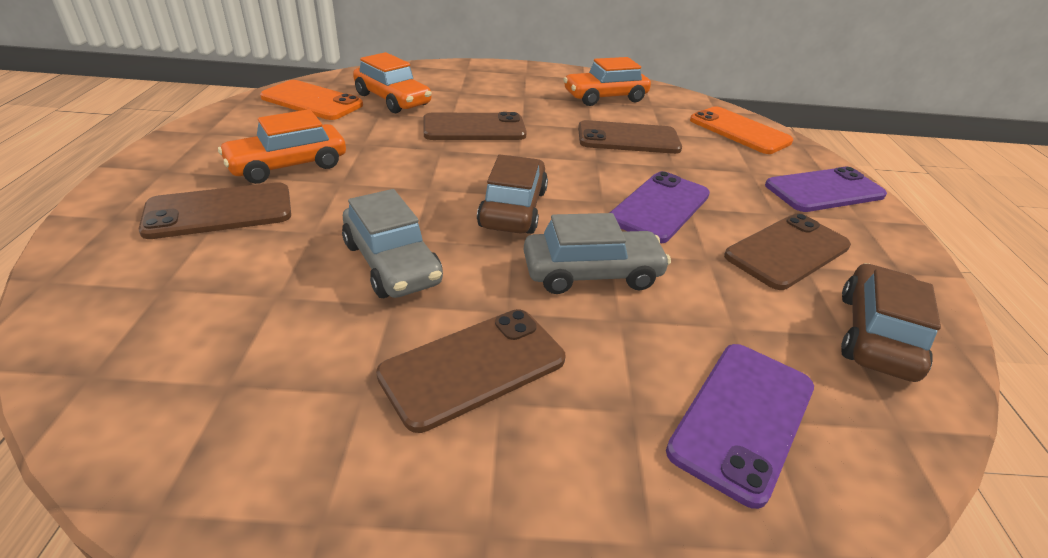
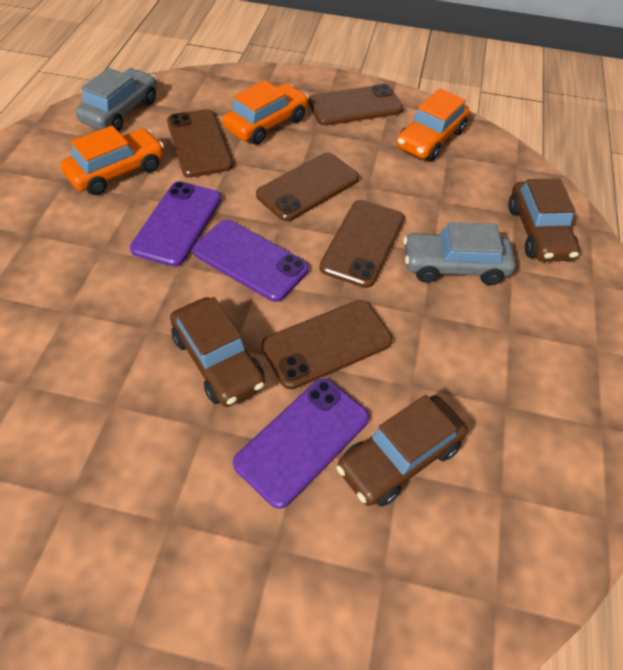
brown car: [477,155,548,234] [841,263,941,382] = 2 -> [170,297,265,407] [336,395,468,507] [508,178,580,262] = 3
orange phone: [260,80,363,120] [690,106,793,154] = 2 -> none = 0

